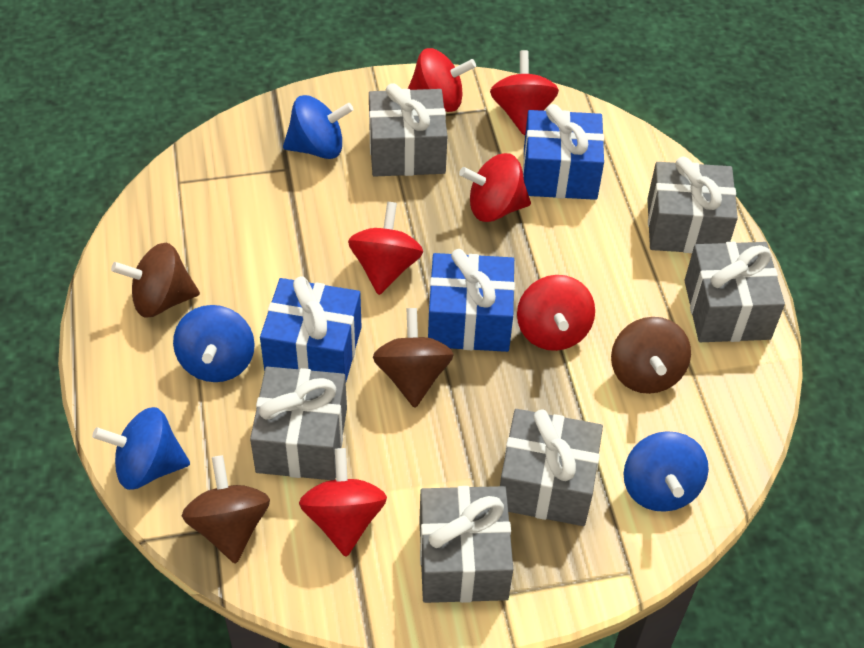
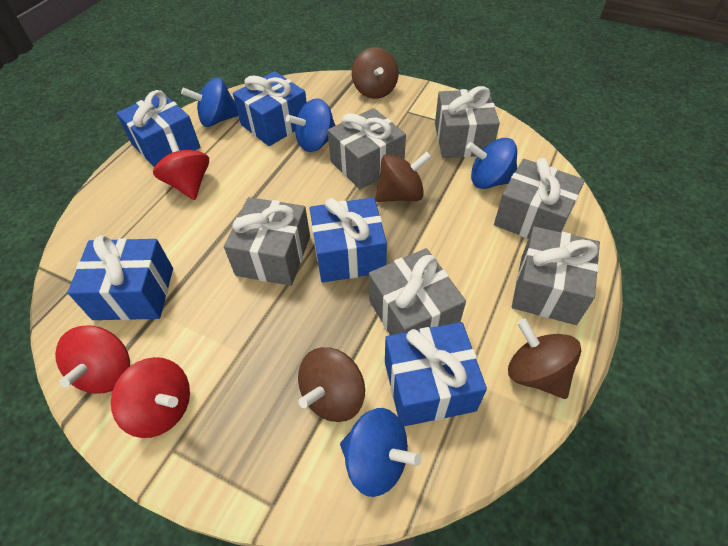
blue gift: [260,276,362,381] [428,249,515,352] [523,104,604,200] = 3 -> [68,235,173,320] [116,90,200,167] [233,71,307,146] [310,197,387,283] [385,322,487,426] = 5
red spinning top: [299,448,387,557] [348,202,423,295] [408,48,476,112] [459,153,531,222] [490,50,559,135] [517,275,595,351] = 6 -> [55,325,130,394] [111,357,190,438] [153,133,209,200] = 3

